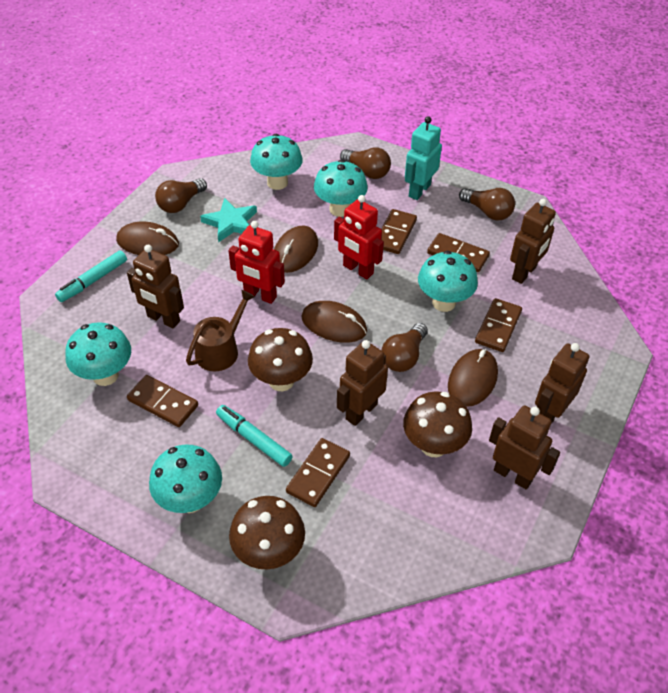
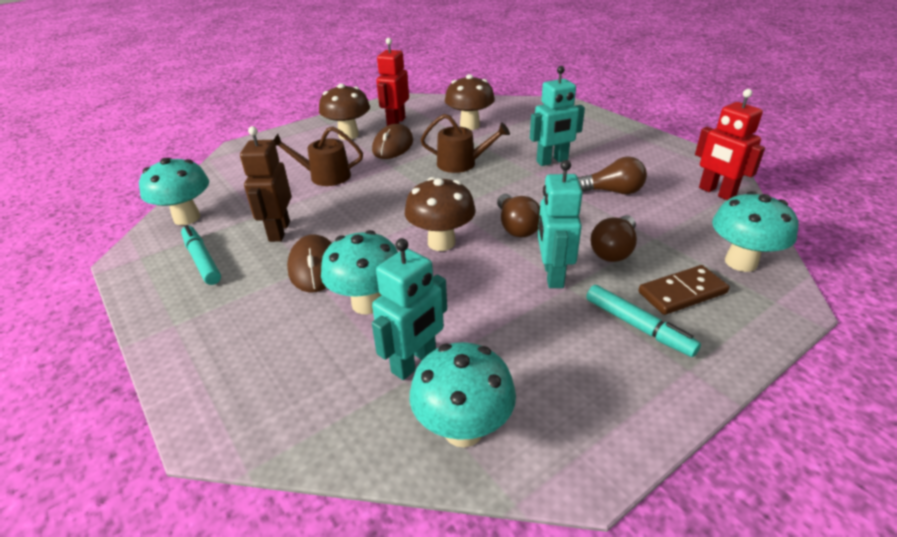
brown domino: [127,375,198,427] [286,438,350,507] [381,209,417,254] [427,233,490,272] [475,298,522,352] = 5 -> [638,265,730,315] = 1
brown light bulb: [155,178,207,213] [340,147,391,179] [381,323,428,372] [459,188,515,220] = 4 -> [497,194,540,237] [578,156,647,194] [590,215,637,262] = 3
brown mouse: [116,221,179,255] [274,226,318,273] [301,301,367,343] [448,349,498,407] = 4 -> [287,234,332,292] [372,124,413,159] = 2
brown robot: [127,245,184,328] [337,340,388,426] [489,405,560,489] [510,199,556,284] [535,343,589,424] = 5 -> [240,126,291,242] = 1
brown watering can: [186,290,255,371] = 1 -> [274,127,363,186] [421,114,510,173] = 2
turquoise mushroom: [65,322,131,386] [149,444,222,513] [250,134,303,190] [314,160,368,217] [418,251,478,312] = 5 -> [139,158,209,225] [321,230,398,314] [410,342,516,448] [712,191,798,272] = 4
turquoise robot: [405,116,442,200] = 1 -> [372,238,447,380] [530,66,585,166] [538,160,583,288] = 3
turquoise star: [200,198,257,243] = 1 -> none = 0

